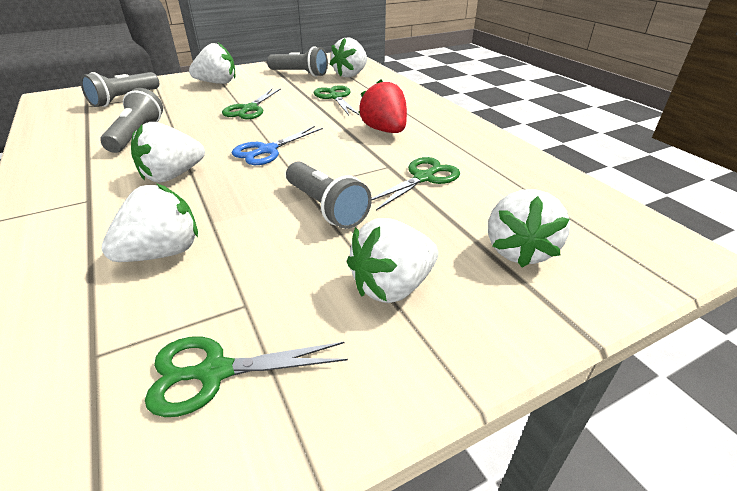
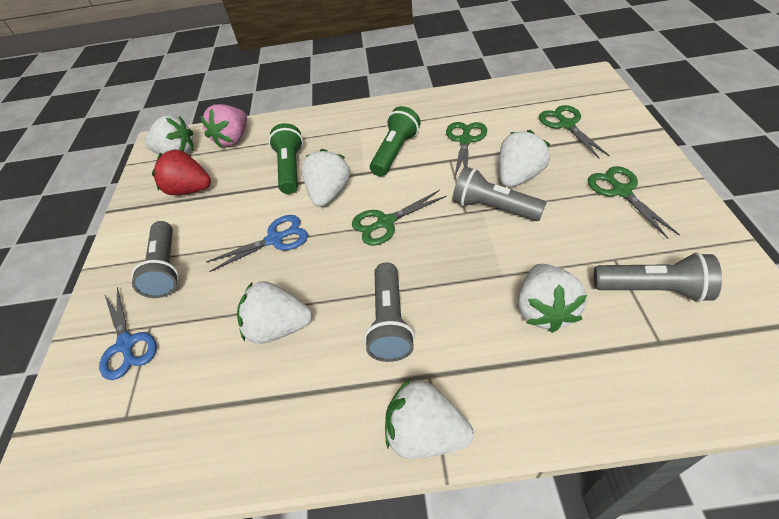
blue scissors: [232,126,323,165] = 1 -> [99,287,157,380] [206,215,308,272] = 2
green flashlight: none = 0 -> [269,123,303,194] [370,106,421,176] = 2
pink strawberry: none = 0 -> [200,104,247,148] = 1

